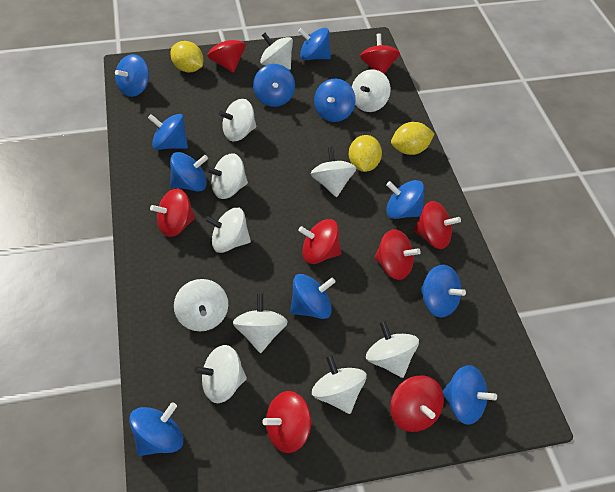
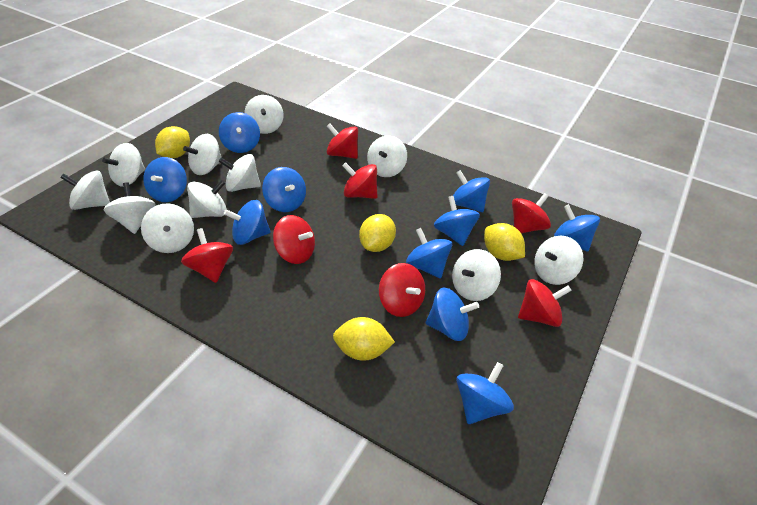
blue spinning top: [115,54,149,97] [129,402,183,456] [148,114,188,150] [170,152,208,191] [253,64,295,107] [290,274,336,319] [298,28,331,60] [314,79,356,122] [386,180,425,219] [420,265,466,318] [442,365,497,425] = 11 -> [143,157,187,202] [219,112,260,153] [224,200,271,245] [262,167,306,212] [406,228,452,279] [426,288,479,341] [434,196,480,246] [453,170,490,212] [456,362,514,424] [554,204,600,252] = 10
red spinning top: [150,189,195,237] [207,29,246,73] [262,391,312,453] [299,219,341,264] [360,33,400,74] [374,229,421,280] [390,376,444,432] [413,201,461,249] = 8 -> [181,228,233,283] [273,215,315,264] [327,123,358,159] [342,162,378,199] [379,263,425,317] [512,193,551,233] [518,279,572,327] = 7
yellow lemon: [170,41,203,72] [349,135,382,172] [391,122,435,155] = 3 -> [155,126,190,158] [333,317,395,361] [359,214,396,252] [484,223,525,261] = 4

